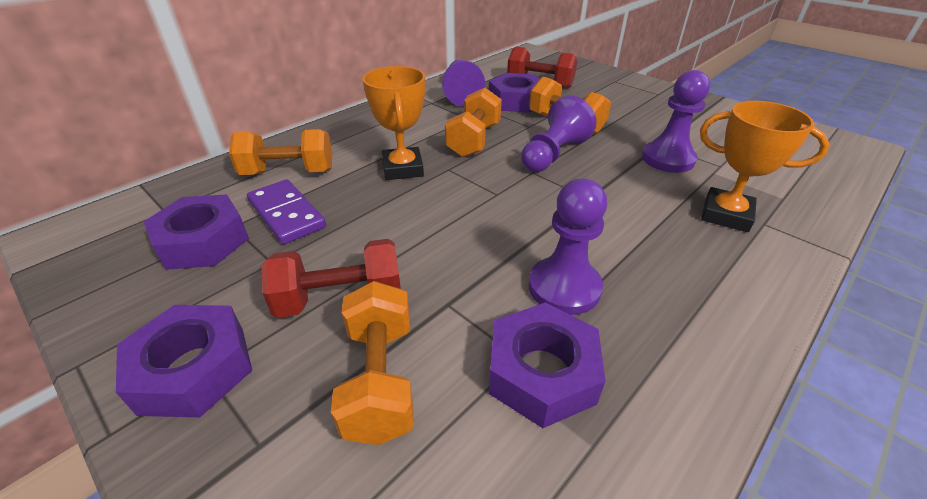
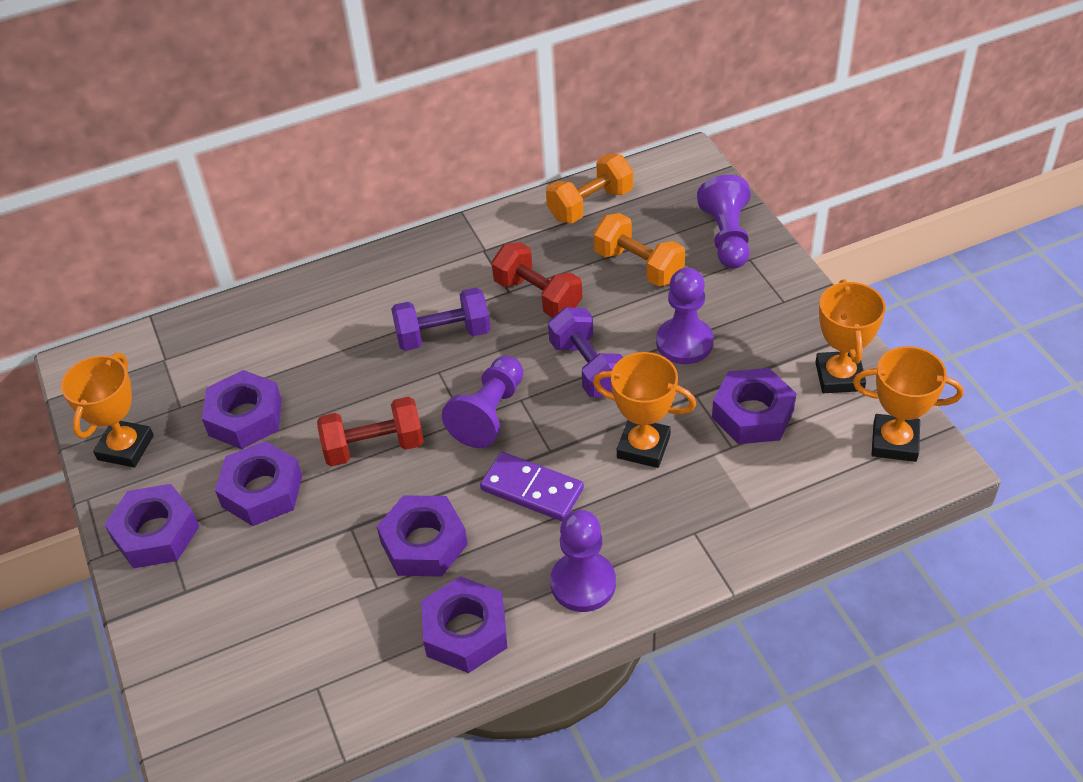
orange dumbbell: [229,129,332,175] [331,281,414,445] [445,88,502,157] [529,77,611,134] = 4 -> [546,154,633,223] [593,213,685,287] = 2
orange trophy: [362,66,425,180] [700,101,830,232] = 2 -> [61,353,154,468] [593,352,696,468] [815,279,886,393] [853,346,963,462] = 4
purple dumbbell: none = 0 -> [391,287,490,351] [548,307,623,397] = 2
purple nut: [116,305,252,417] [143,194,249,270] [489,73,540,113] [489,303,605,428] = 4 -> [104,484,199,568] [202,370,282,449] [215,441,302,526] [377,495,468,577] [421,576,508,673] [712,368,796,444] = 6

